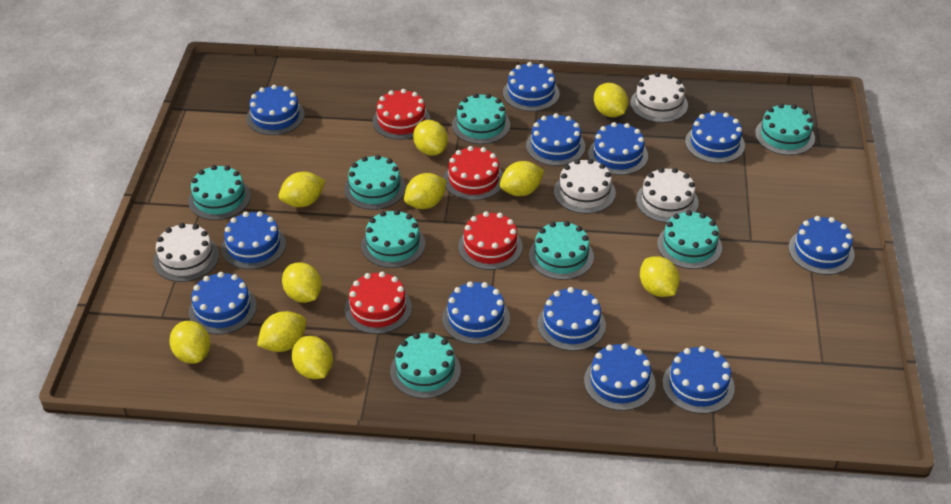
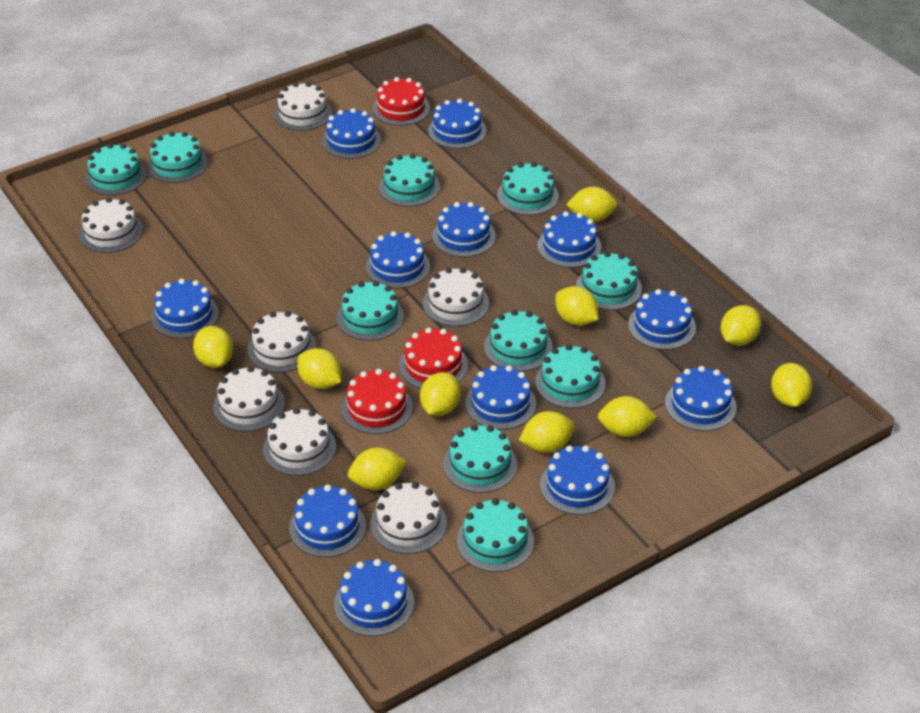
red cake: [344,272,412,334] [373,89,431,140] [444,146,503,200] [458,211,523,270] = 4 -> [341,369,413,434] [373,77,430,126] [399,328,468,389] = 3
turquoise cake: [188,165,251,220] [344,155,406,210] [361,210,425,268] [390,332,461,399] [452,93,510,144] [529,221,594,280] [657,210,722,269] [755,103,815,155] = 8 -> [85,144,147,196] [147,132,208,183] [337,281,404,341] [379,154,440,207] [443,424,517,493] [457,498,534,572] [484,310,553,372] [497,162,559,215] [535,344,606,408] [576,252,642,310] = 10
white cake: [154,223,219,282] [554,159,616,214] [630,72,688,123] [636,168,699,223] = 4 -> [79,197,143,253] [213,366,285,432] [248,311,317,372] [263,408,336,476] [274,82,332,131] [370,482,447,554] [423,268,489,326] = 7

